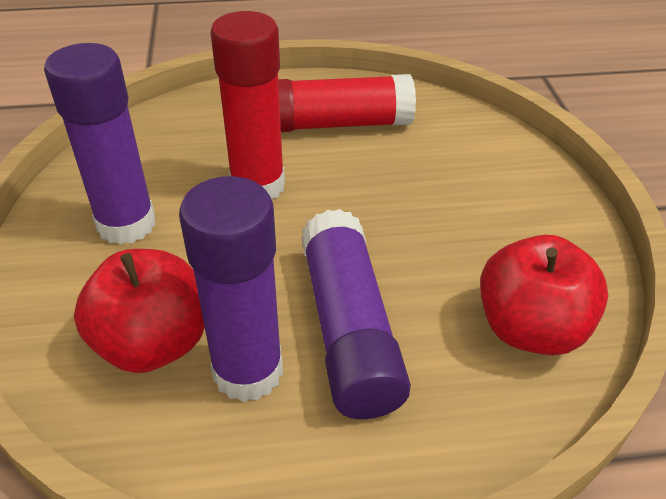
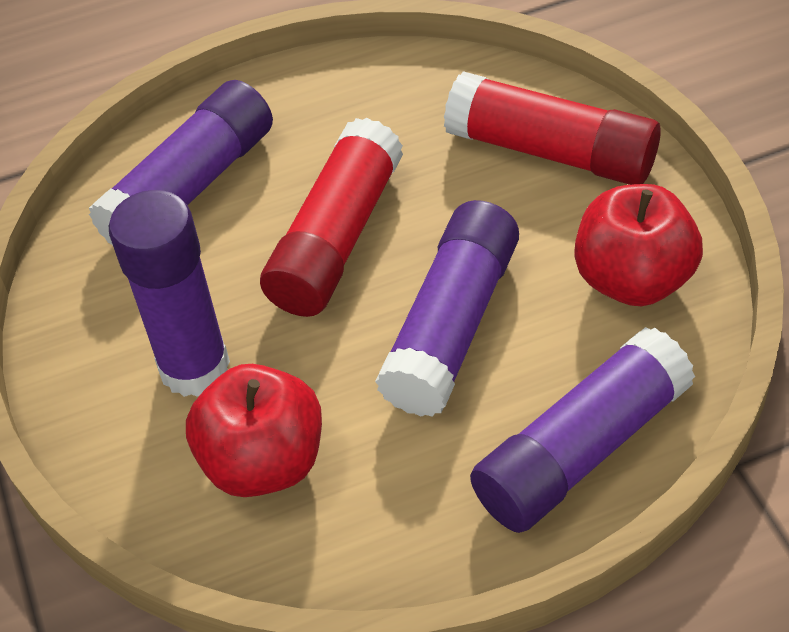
purple glue stick: [44,43,156,245] [179,176,283,402] [301,209,411,419] = 3 -> [89,80,273,245] [109,190,230,397] [375,200,519,417] [470,327,695,533] = 4

